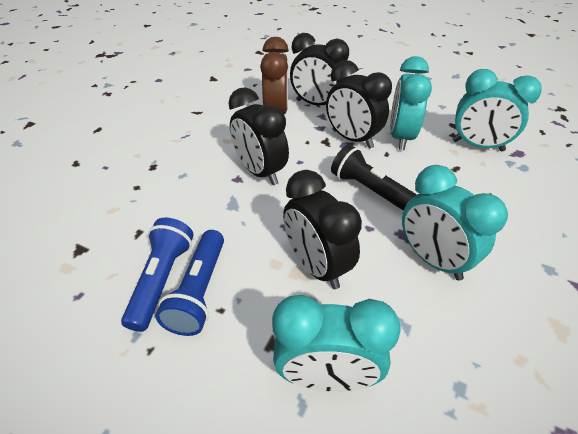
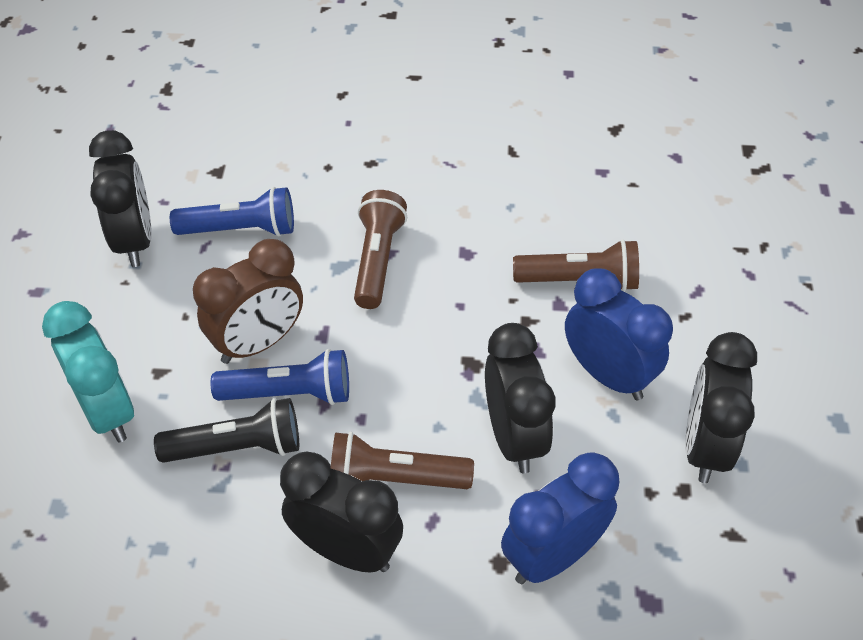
blue clock: none = 0 -> [501,452,619,584] [565,268,673,400] = 2
brown flashlight: none = 0 -> [330,432,474,489] [354,190,407,309] [513,239,639,291] = 3
turquoise clock: [272,295,400,392] [390,56,432,150] [402,165,508,281] [452,69,542,151] = 4 -> [42,301,134,443] = 1

